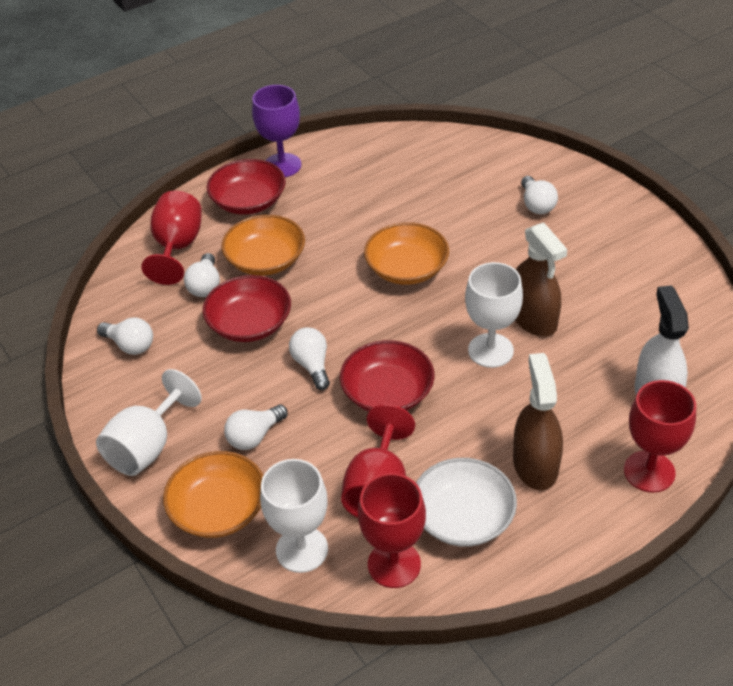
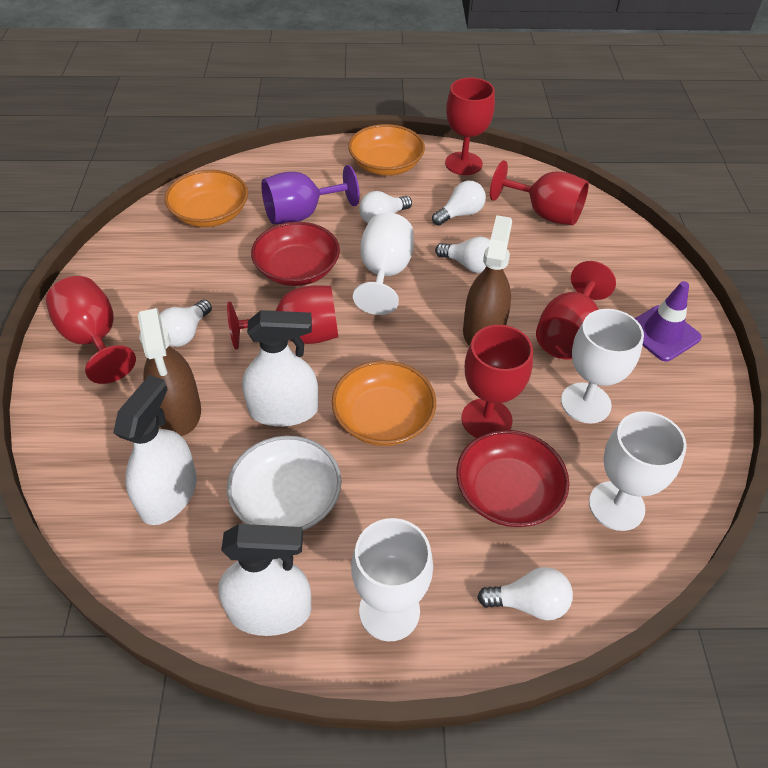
purple traffic cone: none = 0 -> [635,281,702,361] = 1
red bowl: [203,275,291,342] [207,159,286,215] [340,340,434,412] = 3 -> [251,222,340,286] [456,430,569,527] = 2
red goblet: [141,191,202,285] [341,404,415,518] [358,473,426,588] [624,380,696,493] = 4 -> [46,276,136,384] [227,286,338,349] [445,78,495,175] [462,325,533,438] [490,160,589,225] [536,261,616,360] = 6
white goblet: [96,369,202,476] [260,459,328,573] [465,262,523,368] = 3 -> [351,518,433,642] [353,213,414,315] [561,309,644,423] [589,411,687,531] = 4
white spray bottle: [635,285,689,395] = 1 -> [113,375,197,525] [218,524,312,636] [242,310,318,427] = 3

